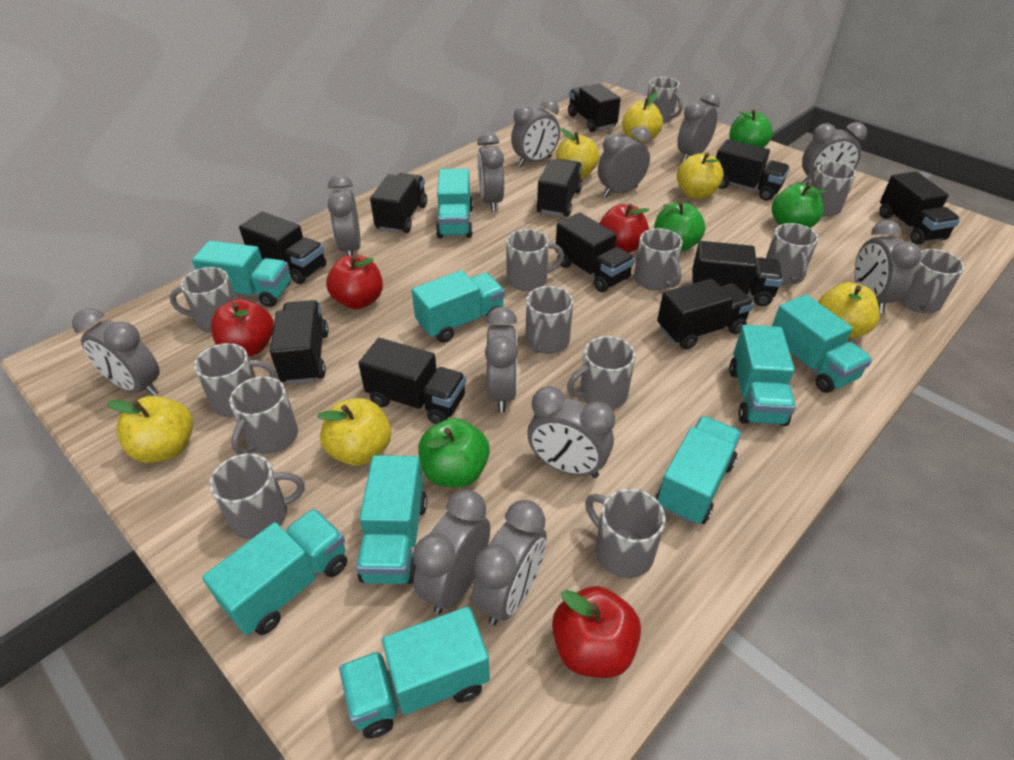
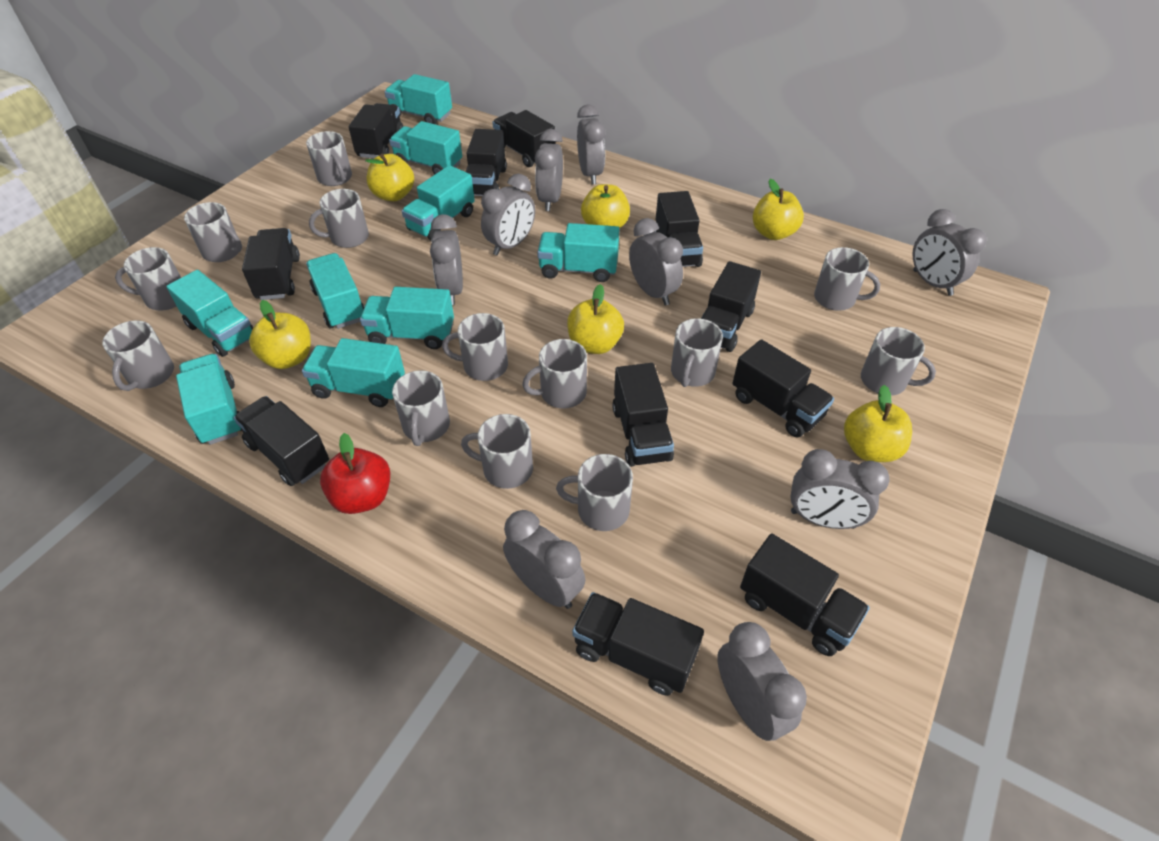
green apple: [418,418,490,487] [654,202,706,252] [729,110,773,148] [772,183,827,228] = 4 -> none = 0
grey clock: [72,309,160,396] [328,174,361,256] [413,489,490,614] [472,500,547,625] [477,132,504,212] [485,307,518,413] [511,98,560,166] [527,386,615,478] [598,126,651,197] [677,92,720,162] [802,122,867,185] [855,220,921,313] = 12 -> [430,214,463,305] [481,174,535,255] [503,510,585,609] [535,129,563,211] [577,104,605,184] [629,218,683,305] [717,622,807,741] [790,449,890,529] [913,209,987,296] = 9
red apple: [211,299,274,357] [326,255,383,309] [552,586,641,678] [599,204,649,253] = 4 -> [320,433,390,514] = 1

